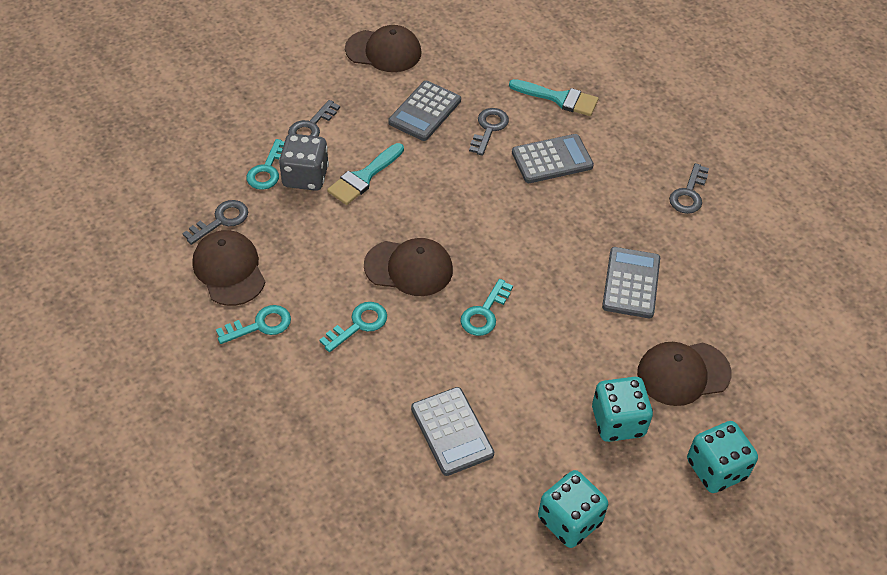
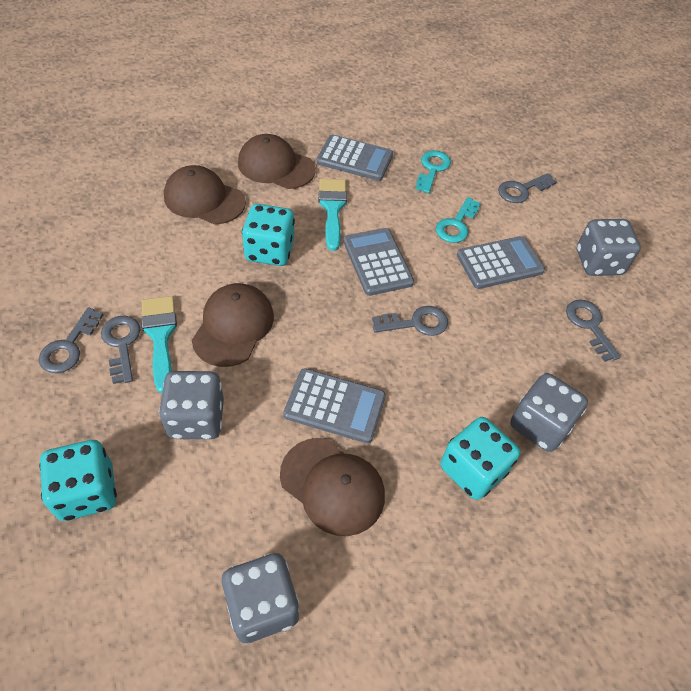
grey dice: [279,134,329,191] = 1 -> [159,371,224,439] [222,553,299,643] [510,373,588,452] [577,219,641,276] = 4
grey key: [182,200,248,245] [288,100,340,136] [469,108,509,156] [669,163,709,214] = 4 -> [39,307,103,373] [101,316,140,384] [372,306,448,336] [498,173,556,203] [566,300,621,362] = 5
turquoise key: [216,305,291,344] [246,139,284,190] [319,302,387,352] [460,279,513,336] = 4 -> [416,150,451,193] [436,197,480,243] = 2

